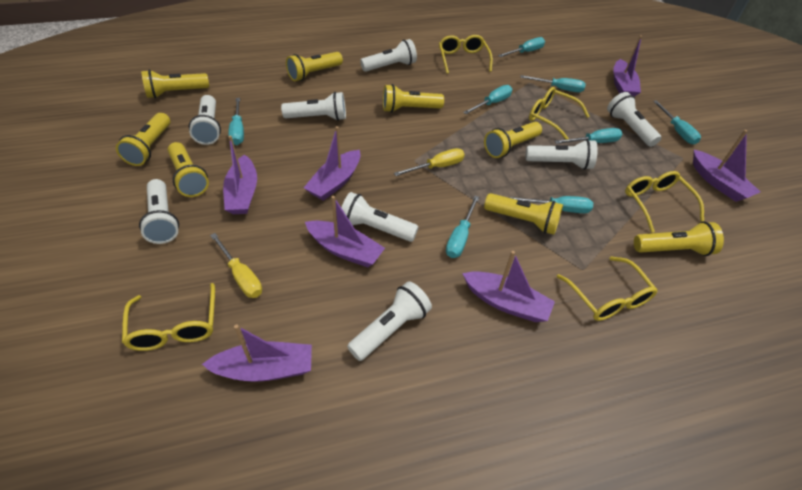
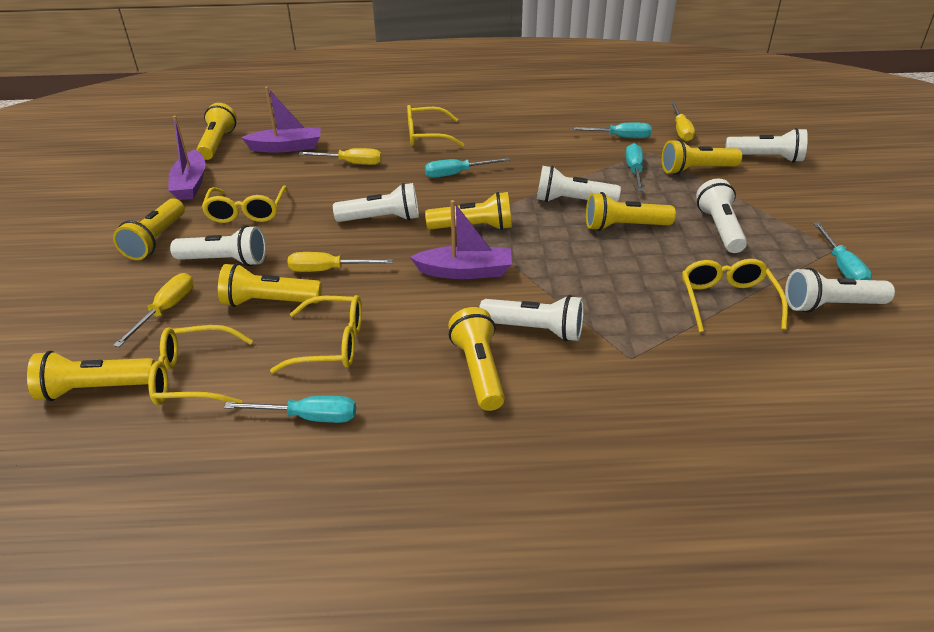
purple boat: [202,325,312,382] [223,136,257,214] [304,126,361,201] [305,196,385,267] [462,251,555,322] [613,35,642,97] [693,130,761,202] = 7 -> [168,116,206,200] [241,87,321,153] [410,200,512,279] = 3
turquoise screwdriver: [228,98,244,145] [446,196,479,258] [463,85,512,114] [498,37,545,57] [510,196,593,213] [520,75,586,92] [555,128,622,144] [653,100,701,144] = 8 -> [224,396,356,423] [425,158,510,178] [570,123,652,138] [626,143,643,191] [813,222,872,280] = 5
white flashlight: [139,179,179,244] [189,95,221,145] [281,92,346,121] [341,192,418,242] [347,281,432,361] [360,39,417,72] [526,139,598,170] [607,92,661,147] = 8 -> [170,225,266,266] [333,183,419,222] [479,295,584,342] [537,166,621,202] [696,179,747,253] [725,128,808,163] [785,268,895,313] = 7
yellow screwdriver: [210,233,262,298] [394,148,465,176] = 2 -> [113,273,193,347] [287,252,393,272] [299,148,382,165] [671,102,695,142] = 4

